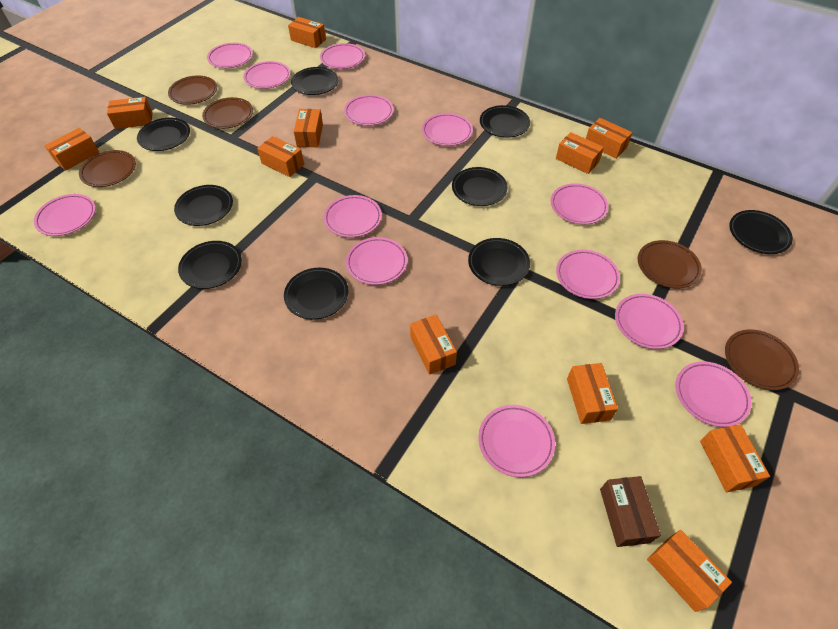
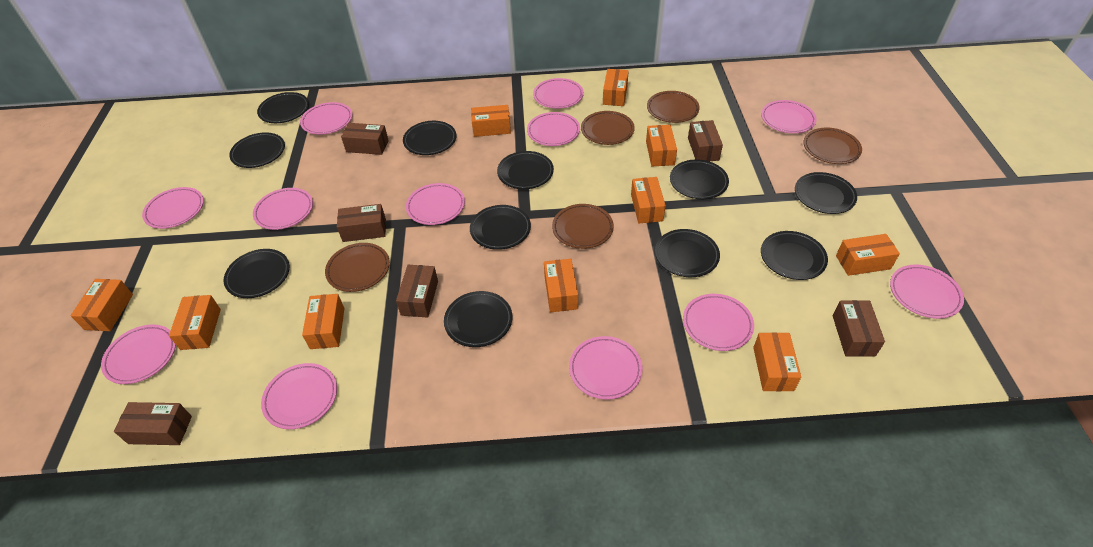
black plate: [137,118,190,151] [174,185,233,226] [178,241,242,289] [284,268,348,320] [291,67,338,95] [452,167,508,206] [468,238,530,286] [480,105,530,138] [729,210,793,254] = 9 -> [224,249,290,298] [229,132,285,168] [257,92,309,123] [403,121,456,155] [444,291,512,347] [470,205,531,250] [497,151,554,189] [655,229,720,277] [670,159,729,199] [761,231,828,280] [795,172,857,214] = 11
brown box: [600,476,661,547] = 1 -> [114,402,192,445] [337,204,386,242] [341,123,389,155] [396,265,438,318] [688,120,723,161] [833,300,885,357] = 6
orange box: [44,128,99,171] [107,97,153,129] [257,136,304,177] [288,17,326,48] [294,109,323,147] [410,315,457,375] [556,132,604,174] [567,363,618,424] [586,118,633,159] [647,530,732,612] [700,424,770,492] = 11 -> [70,279,133,331] [169,295,221,350] [302,294,345,349] [471,105,511,137] [544,259,578,312] [603,69,629,106] [631,177,666,223] [646,125,677,166] [753,332,801,391] [836,234,900,276] = 10
pink plate: [34,194,96,236] [207,43,253,68] [243,61,290,89] [320,43,365,69] [324,195,382,238] [344,95,394,126] [346,237,407,285] [422,113,473,146] [478,405,555,477] [550,183,609,225] [556,250,620,299] [615,294,684,349] [676,361,752,427] = 13 -> [101,324,176,384] [142,187,204,229] [253,188,313,230] [261,363,337,429] [300,102,353,135] [406,183,465,225] [527,112,580,146] [533,78,584,109] [569,336,642,400] [683,294,754,351] [761,100,817,133] [890,265,964,319] = 12

